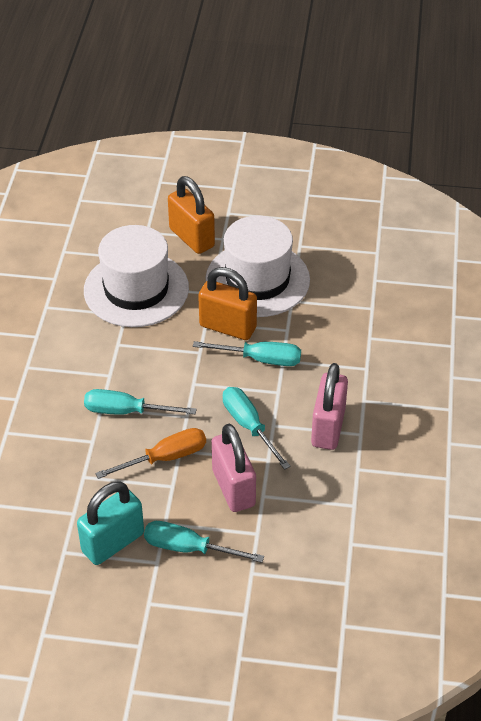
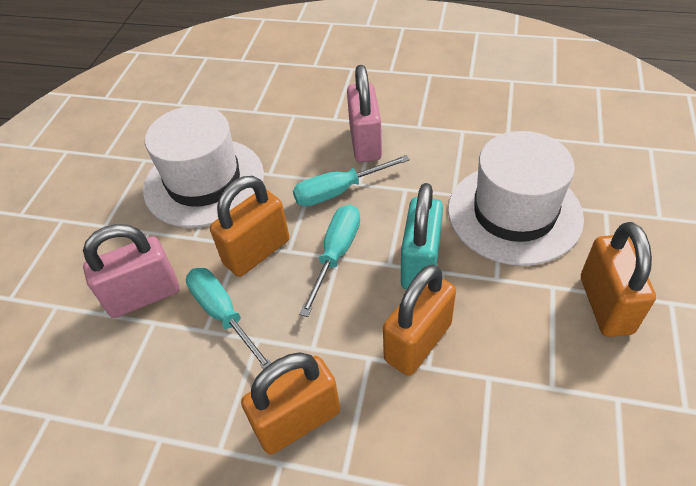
orange padlock: [168,176,215,254] [198,267,257,340] = 2 -> [210,176,289,277] [241,352,340,454] [383,265,456,376] [581,222,656,337] = 4
orange screwdriver: [95,428,206,479] = 1 -> none = 0
turquoise screwdriver: [84,389,197,415] [144,521,264,563] [193,341,301,366] [223,387,291,470] = 4 -> [186,268,271,369] [293,155,410,206] [299,205,360,317] = 3

